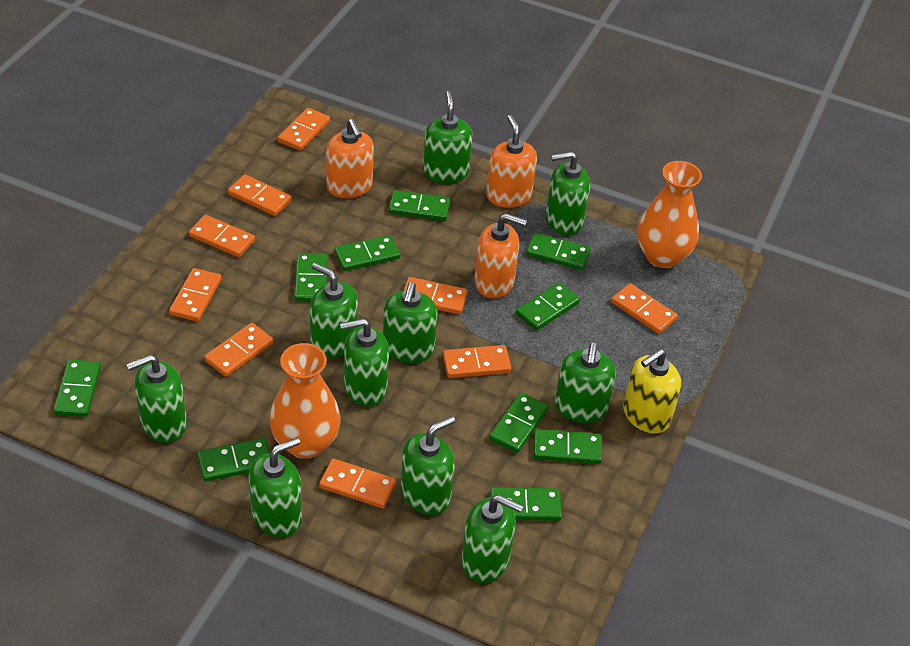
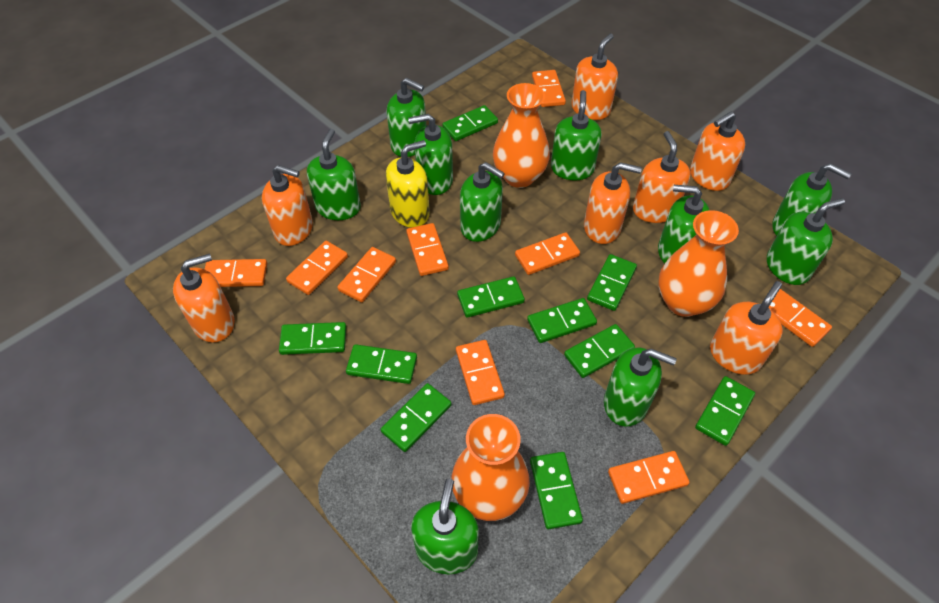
orange soap dispenser: [326,119,374,198] [474,213,527,298] [486,115,537,208] = 3 -> [173,254,235,342] [262,165,313,246] [571,33,618,120] [584,162,642,244] [633,131,691,223] [690,111,745,191] [710,281,783,375] = 7
orange vase: [269,343,341,459] [637,161,702,268] = 2 -> [451,414,530,521] [493,83,550,188] [659,210,739,317] = 3

